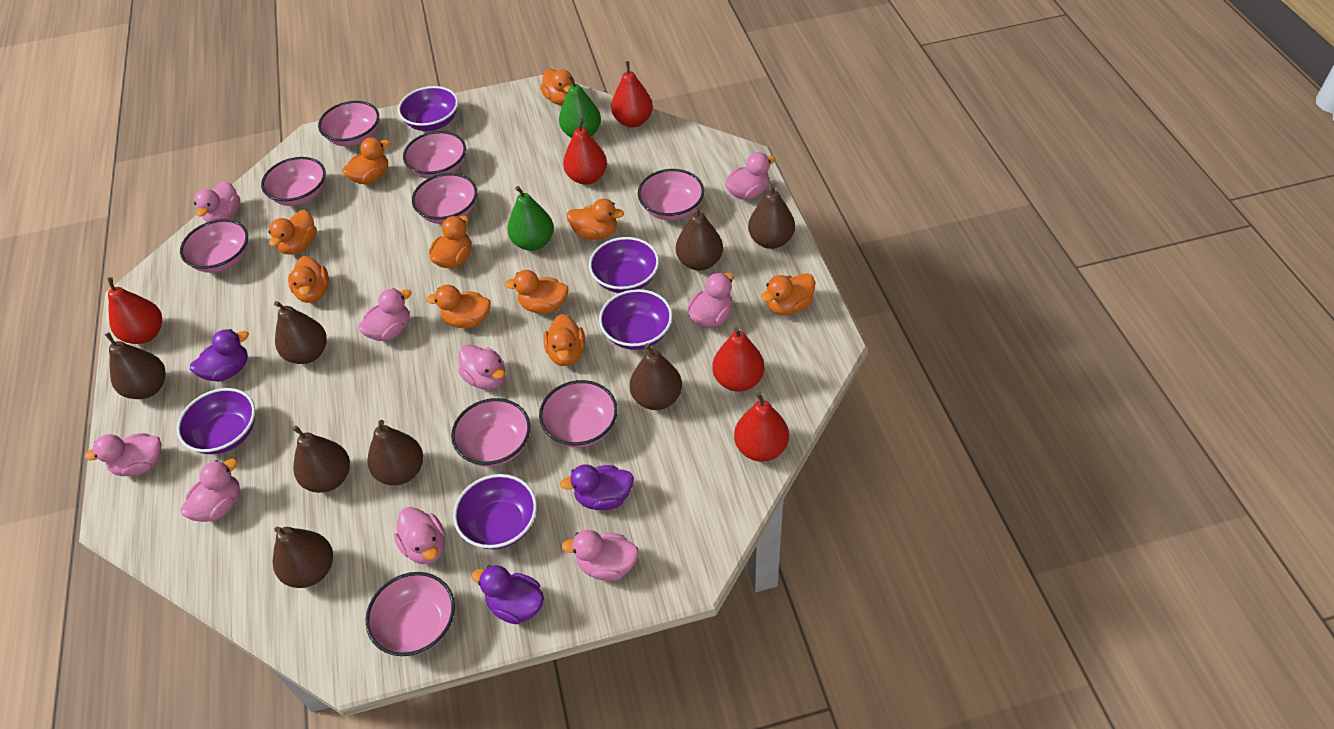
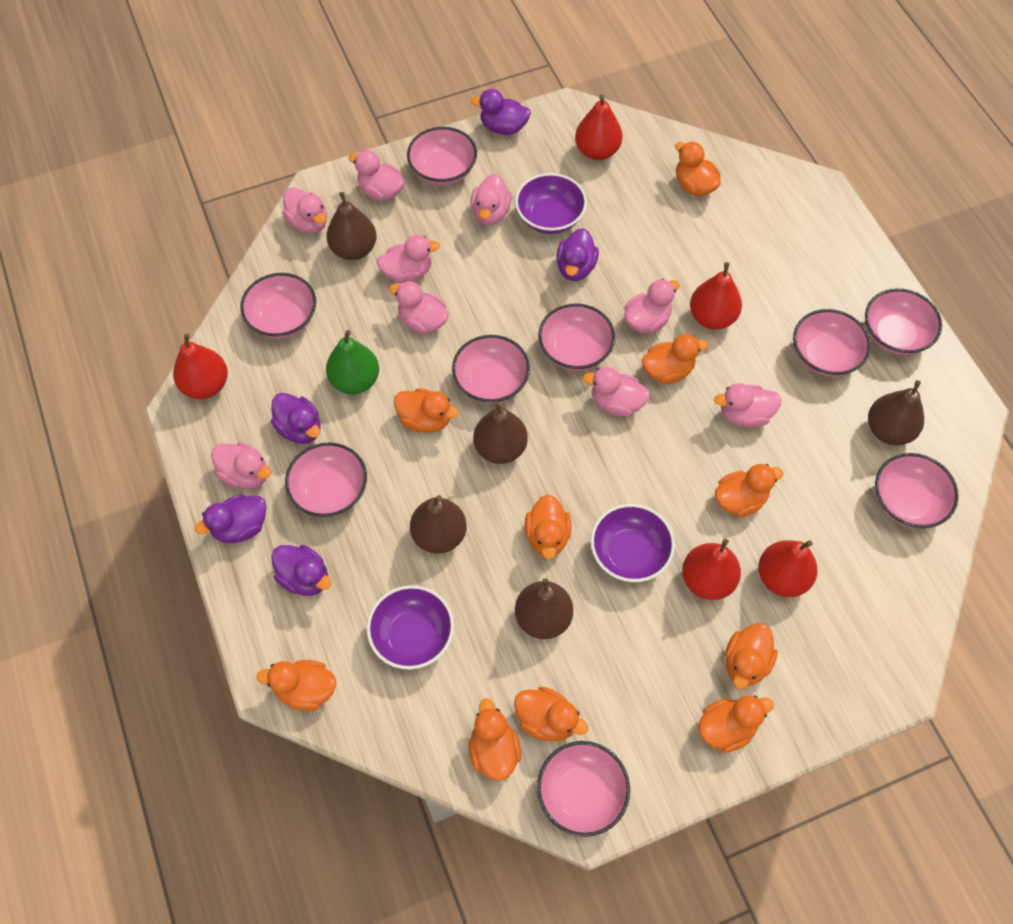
brown pear: [105,332,166,399] [272,527,333,588] [274,301,327,364] [293,426,350,493] [368,420,423,485] [630,343,682,410] [676,206,723,271] [748,184,795,249] = 8 -> [326,192,377,260] [410,495,467,554] [473,401,528,464] [515,578,573,639] [868,380,924,445] = 5
green pear: [507,186,554,251] [559,75,601,138] = 2 -> [326,330,379,394] = 1
purple bowl: [177,388,255,454] [398,86,458,131] [453,474,537,549] [589,237,659,293] [599,289,672,350] = 5 -> [367,585,454,670] [515,173,587,234] [591,504,675,582] = 3
purple duck: [190,329,249,382] [471,565,544,624] [560,464,634,510] = 3 -> [195,494,266,543] [271,393,321,444] [271,545,332,596] [471,89,531,135] [556,228,599,281] = 5

